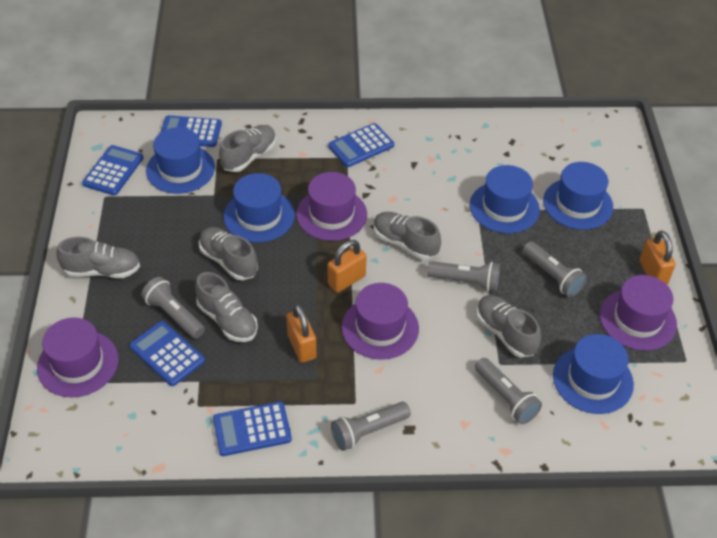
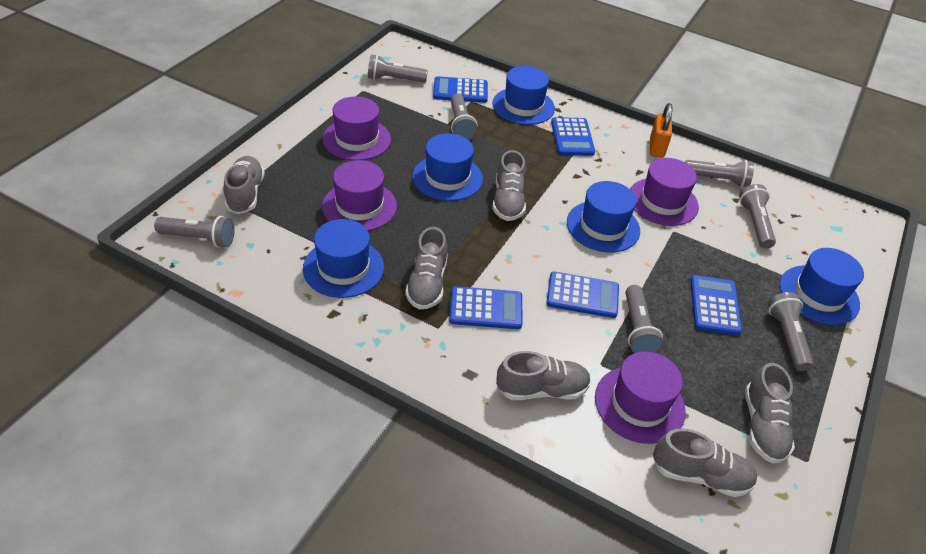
grey flashlight: [141,277,205,339] [331,402,411,451] [427,261,500,292] [475,358,542,424] [523,241,587,297] = 5 -> [154,216,235,248] [368,54,428,83] [451,94,478,140] [625,285,663,353] [685,160,754,187] [739,184,776,249] [768,292,814,371] = 7
orange padlock: [286,304,317,363] [328,240,367,293] [639,230,676,284] = 3 -> [650,103,673,158] = 1

